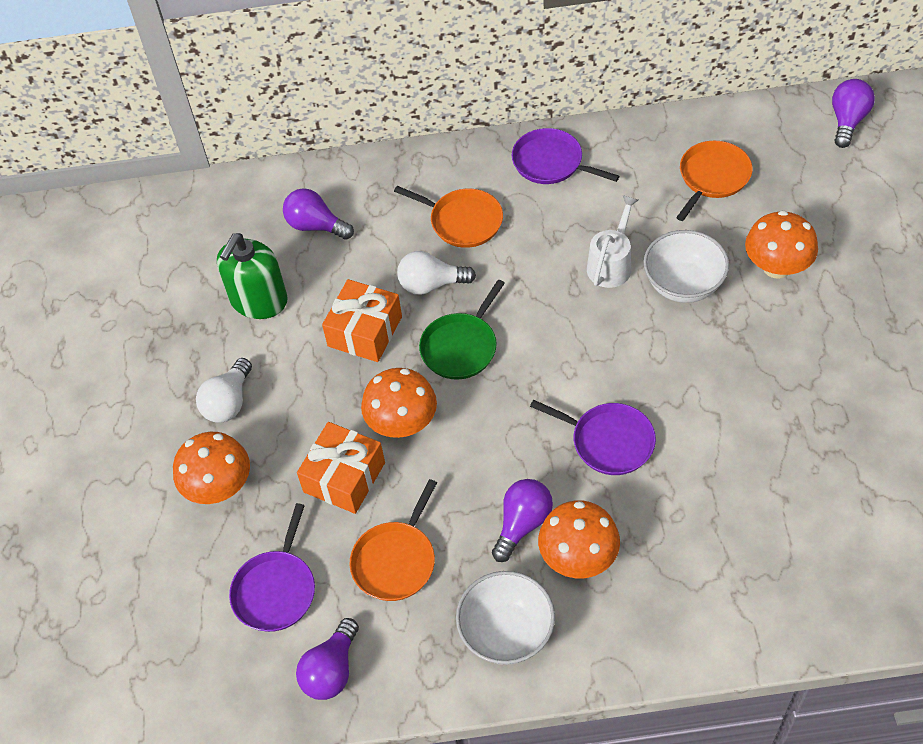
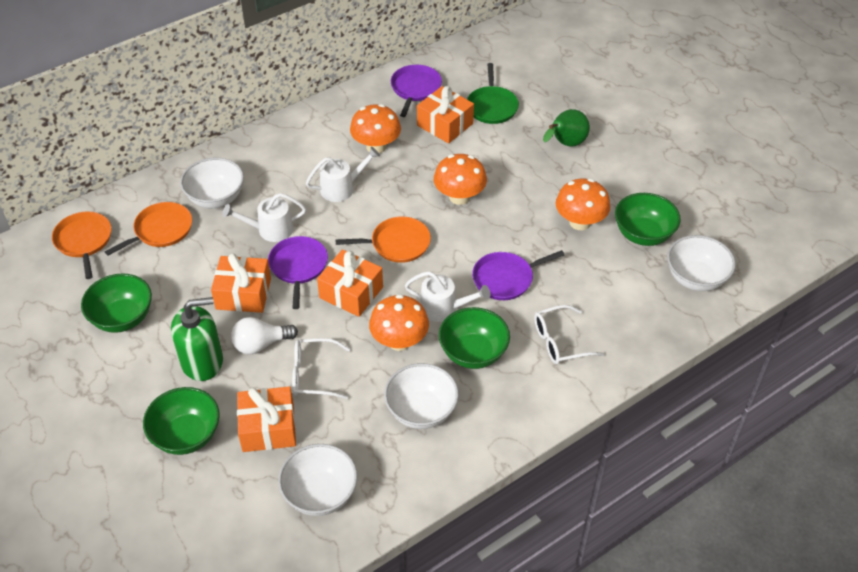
green bowl: none = 0 -> [81,273,152,333] [143,387,220,455] [439,307,510,369] [615,193,681,246] = 4
green pear: none = 0 -> [543,109,590,147] = 1
orange gift: [297,422,385,514] [322,279,402,362] = 2 -> [211,253,271,313] [237,386,296,452] [317,249,383,317] [417,86,474,144] = 4
purple light bulb: [283,188,354,240] [296,618,359,700] [492,479,553,562] [832,79,875,148] = 4 -> none = 0
white bowl: [456,571,555,665] [643,230,729,303] = 2 -> [180,158,244,208] [278,444,357,516] [384,363,459,429] [667,235,736,291] = 4
white glasses: none = 0 -> [292,338,350,399] [534,305,604,364] = 2
white light bulb: [196,358,252,423] [397,251,476,295] = 2 -> [231,317,298,355] = 1
white watering can: [587,195,638,288] = 1 -> [222,193,306,242] [306,147,380,202] [405,271,490,322] = 3

